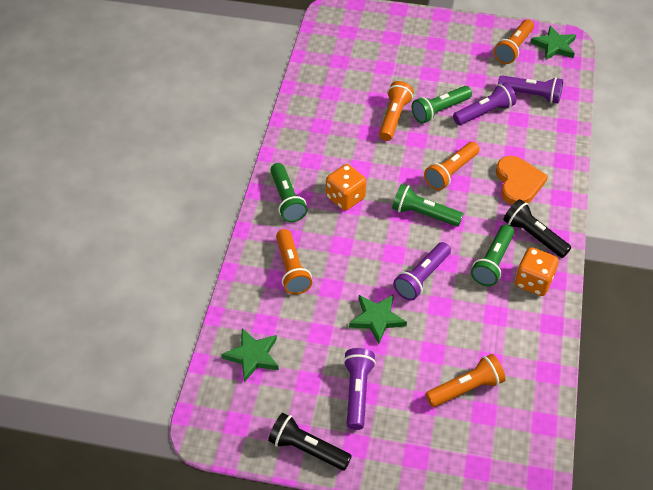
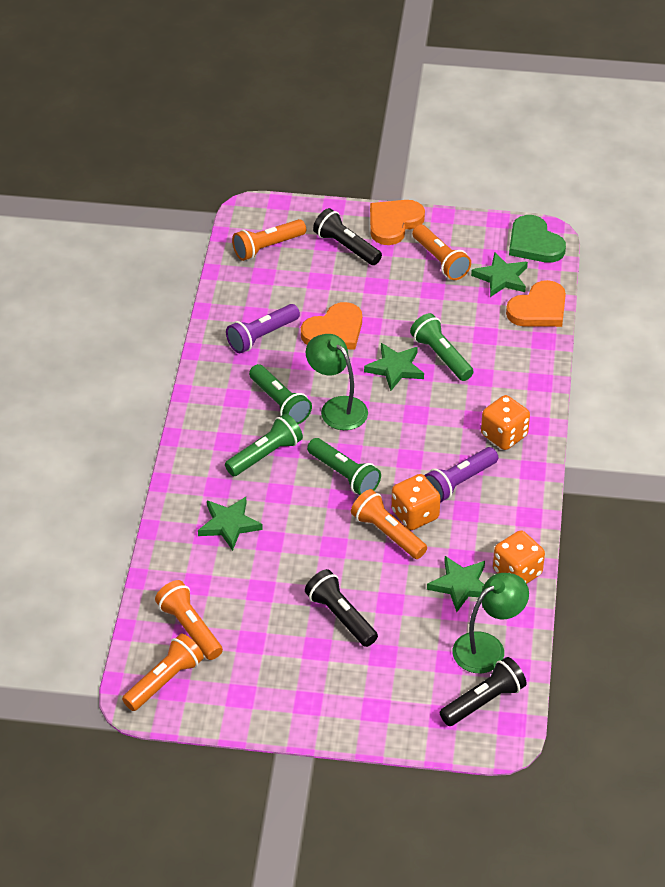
black flashlight: [268,413,352,471] [503,199,571,258] = 2 -> [305,569,378,647] [313,208,382,265] [440,657,527,726] = 3
green heart: none = 0 -> [509,215,566,263] = 1
green lamp: none = 0 -> [306,334,368,430] [453,573,529,673] = 2
green star: [221,328,279,382] [349,294,407,344] [531,26,576,61] = 3 -> [198,497,263,551] [364,343,424,391] [427,556,485,612] [471,252,528,297] = 4
orange dice: [326,164,366,211] [515,247,559,296] = 2 -> [391,474,441,530] [481,395,530,450] [493,530,545,584] = 3
orange heart: [496,156,548,205] = 1 -> [301,302,362,350] [370,200,425,245] [506,280,566,327] = 3
purple flashlight: [343,348,376,430] [393,242,451,301] [453,82,516,125] [498,75,563,104] = 4 -> [226,304,300,353] [424,447,498,503] = 2

